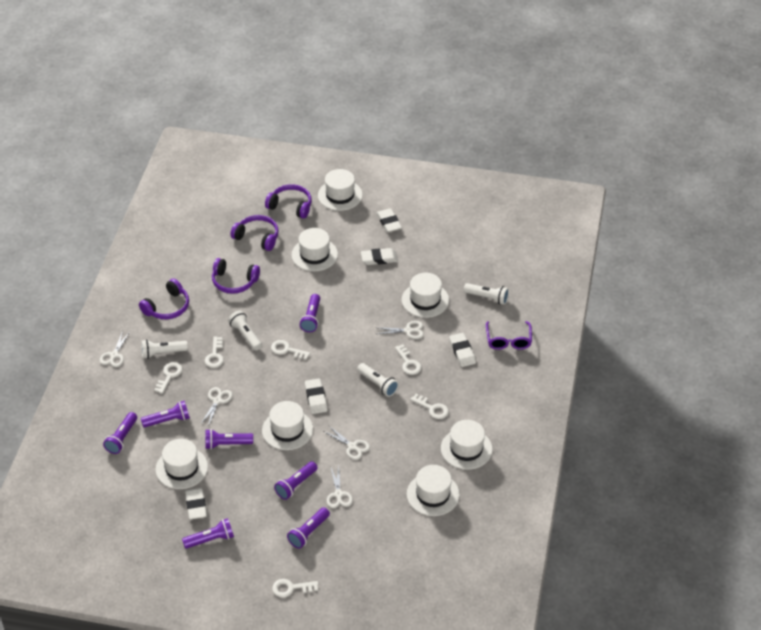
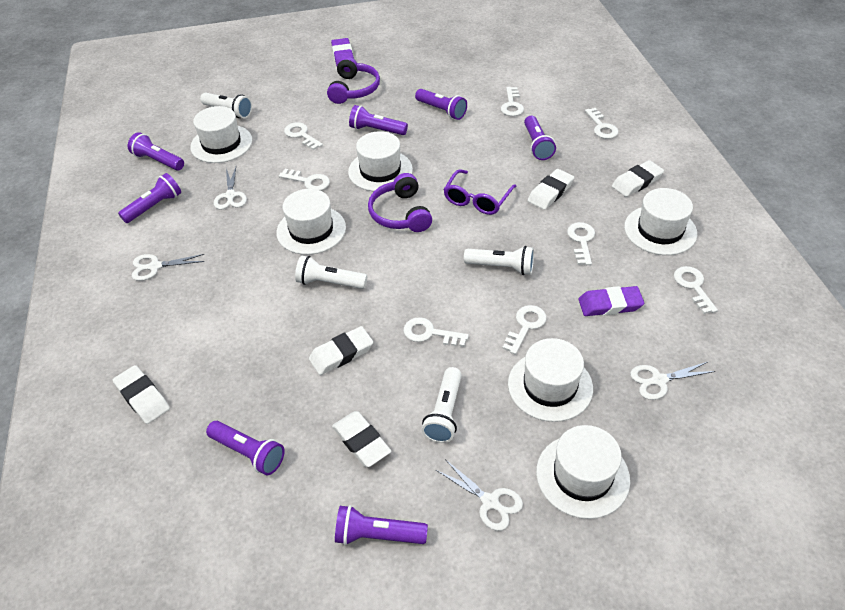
purple eraser: none = 0 -> [331,38,354,66] [578,286,644,316] = 2
purple headphones: [139,279,189,319] [212,258,260,294] [230,215,279,251] [265,184,312,219] = 4 -> [327,57,380,104] [368,173,432,232] = 2
white hat: [156,439,208,489] [262,401,313,450] [292,228,338,271] [318,169,363,211] [402,273,449,318] [407,465,460,516] [441,420,493,470] = 7 -> [190,106,252,163] [276,189,346,255] [348,131,413,192] [508,338,593,422] [536,425,630,519] [624,188,697,255] = 6
white key: [154,362,182,394] [205,337,224,368] [271,340,310,360] [272,579,318,598] [395,344,422,375] [410,393,449,419] = 6 -> [279,169,330,191] [284,122,323,150] [403,317,469,347] [501,87,524,116] [502,305,546,355] [567,222,595,265] [585,108,618,139] [674,266,718,314] = 8
white scissors: [100,331,130,367] [200,387,233,426] [323,426,370,460] [327,467,353,508] [377,321,424,339] = 5 -> [132,254,204,281] [214,167,247,210] [436,459,523,531] [630,361,716,400] = 4

